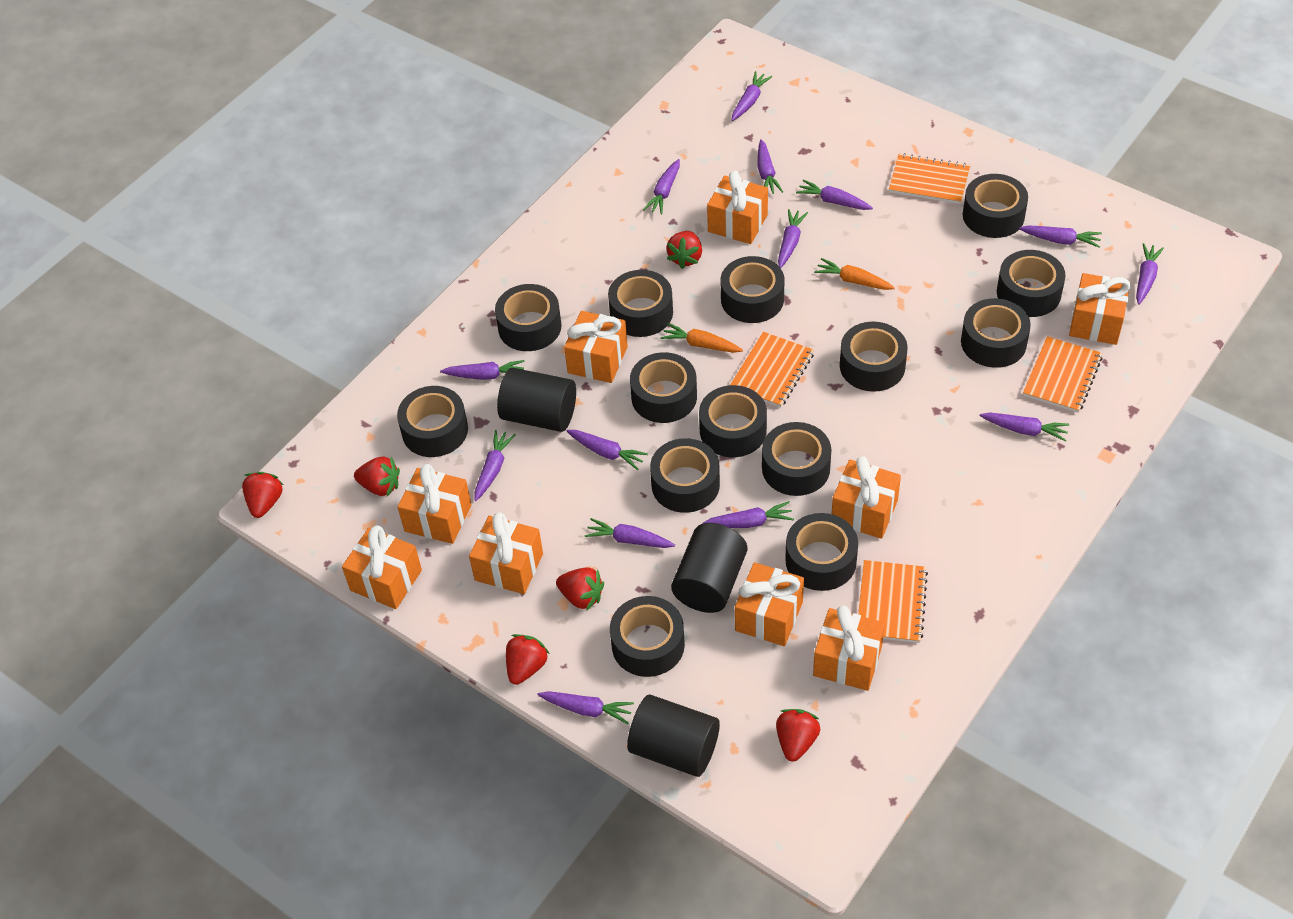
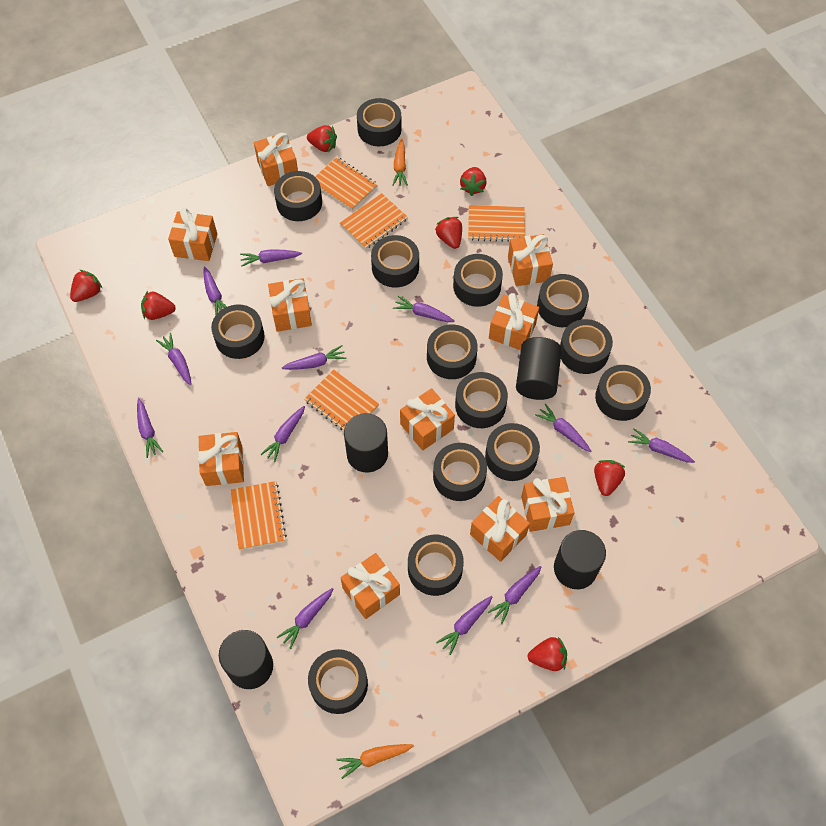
black cylinder: [497,368,576,432] [627,694,720,777] [671,523,747,613] = 3 -> [219,630,273,689] [344,413,388,473] [516,337,562,400] [554,530,606,589] = 4
orange gift: [342,525,422,609] [398,464,472,544] [469,512,543,594] [564,311,628,383] [707,171,768,244] [735,562,804,646] [813,605,885,691] [832,456,901,539] [1069,273,1131,345] = 9 -> [168,208,217,261] [198,432,244,486] [254,133,298,186] [268,278,312,332] [341,553,400,619] [400,388,455,450] [470,496,530,562] [489,293,539,350] [508,234,553,286] [521,477,575,532] = 10
orange notebook: [730,332,814,408] [858,560,928,643] [889,153,970,204] [1023,336,1103,413] = 4 -> [230,481,287,550] [304,369,379,431] [315,157,378,210] [340,193,408,249] [468,205,525,242] = 5
purple carrot: [440,360,525,380] [474,430,516,501] [537,691,634,724] [567,430,648,470] [585,518,675,548] [643,159,680,214] [702,501,794,528] [732,71,772,121] [758,139,783,194] [778,209,808,268] [796,180,873,210] [980,413,1069,442] [1019,225,1102,248] [1136,243,1164,305] = 14 -> [137,398,163,458] [156,333,192,386] [203,266,227,316] [240,249,302,267] [260,406,305,462] [277,588,333,649] [282,345,347,370] [393,296,455,322] [436,596,492,655] [488,566,541,624] [535,404,591,452] [628,428,695,463] = 12
red strawberry: [242,472,283,518] [354,456,400,496] [506,634,549,685] [556,567,604,611] [666,231,702,269] [776,709,820,762] = 6 -> [70,270,103,302] [141,291,176,320] [307,125,337,152] [435,217,462,249] [460,167,487,196] [528,637,567,671] [594,460,626,496] = 7

